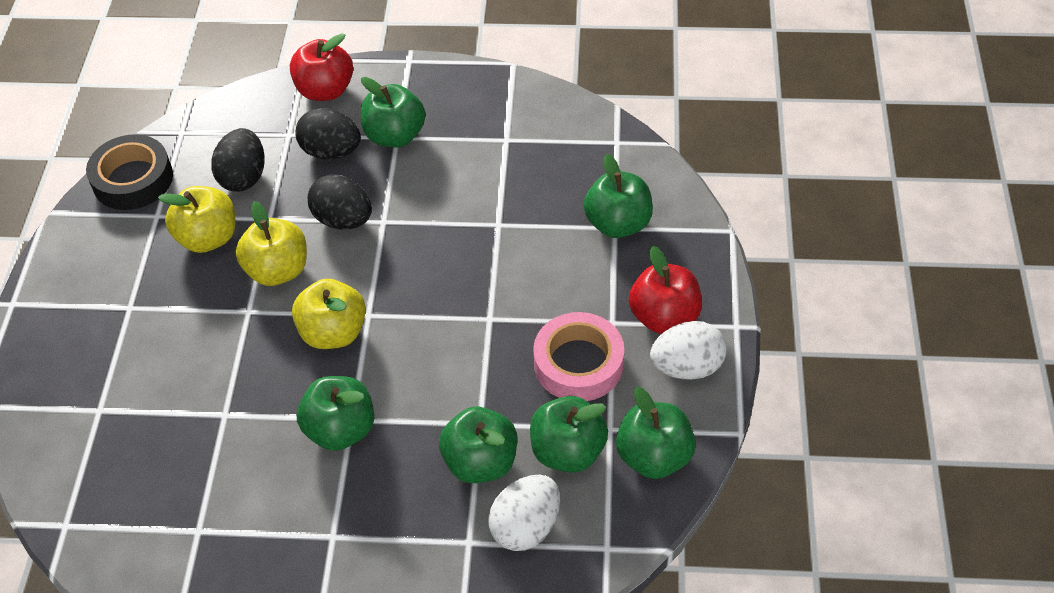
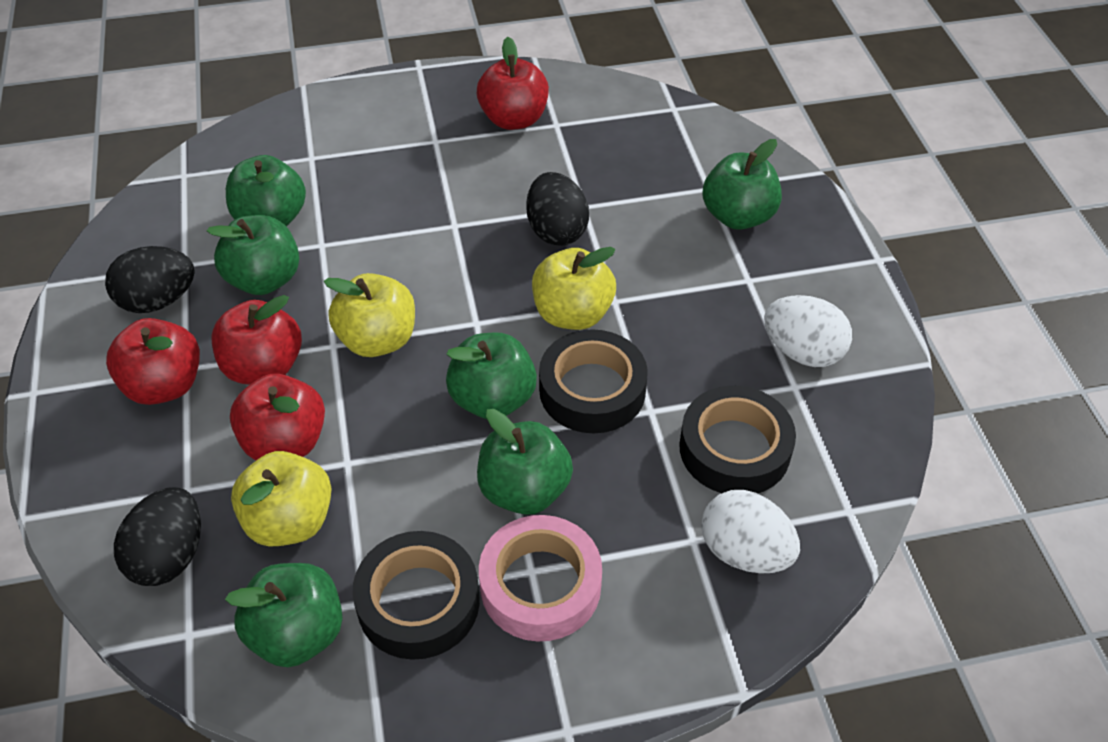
black tape: [86,134,173,210] = 1 -> [352,531,480,660] [539,329,648,433] [679,386,796,494] = 3
red apple: [290,33,353,101] [629,246,702,334] = 2 -> [106,318,200,405] [212,295,302,385] [230,374,325,460] [477,37,549,130] = 4

